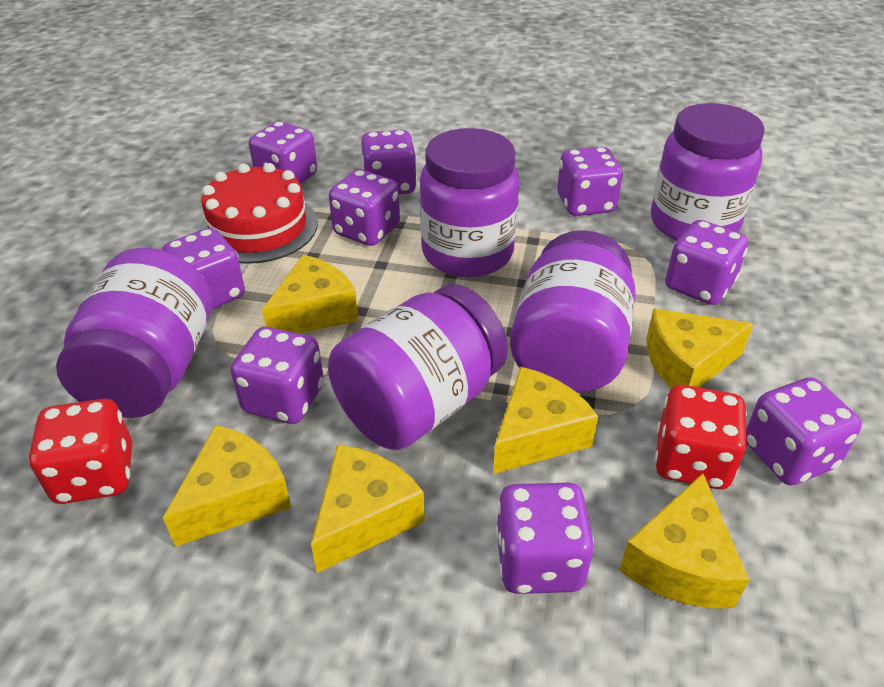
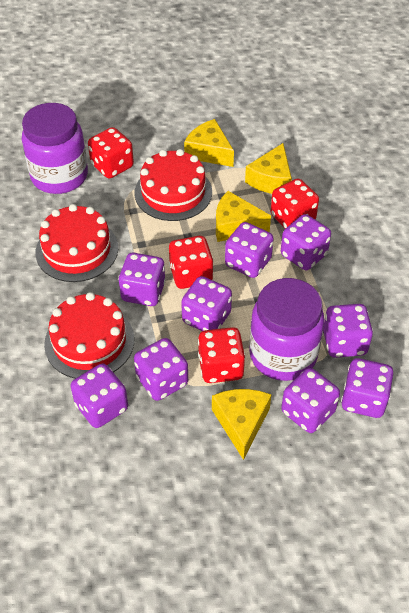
purple jar: [56,248,212,418] [328,284,508,450] [420,128,519,277] [510,230,636,393] [651,103,765,241] = 5 -> [22,103,88,194] [249,278,324,381] = 2
red cake: [198,163,318,264] = 1 -> [36,204,118,282] [44,292,134,379] [135,149,212,221] = 3
red dice: [29,399,132,504] [655,385,747,489] = 2 -> [88,127,134,178] [169,236,214,289] [198,327,246,383] [271,179,319,229] = 4
yellow cheese: [163,425,291,547] [262,255,359,333] [311,445,425,573] [493,366,598,474] [619,473,749,608] [646,309,753,388] = 6 -> [184,119,234,167] [212,389,271,460] [216,191,271,242] [245,143,292,194] = 4

